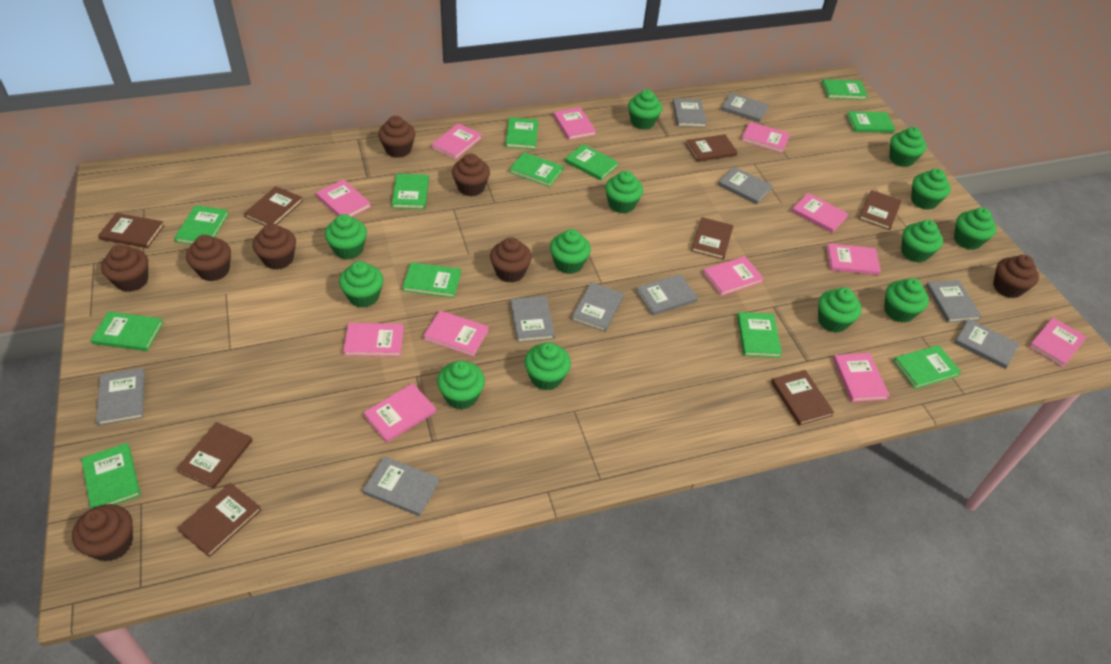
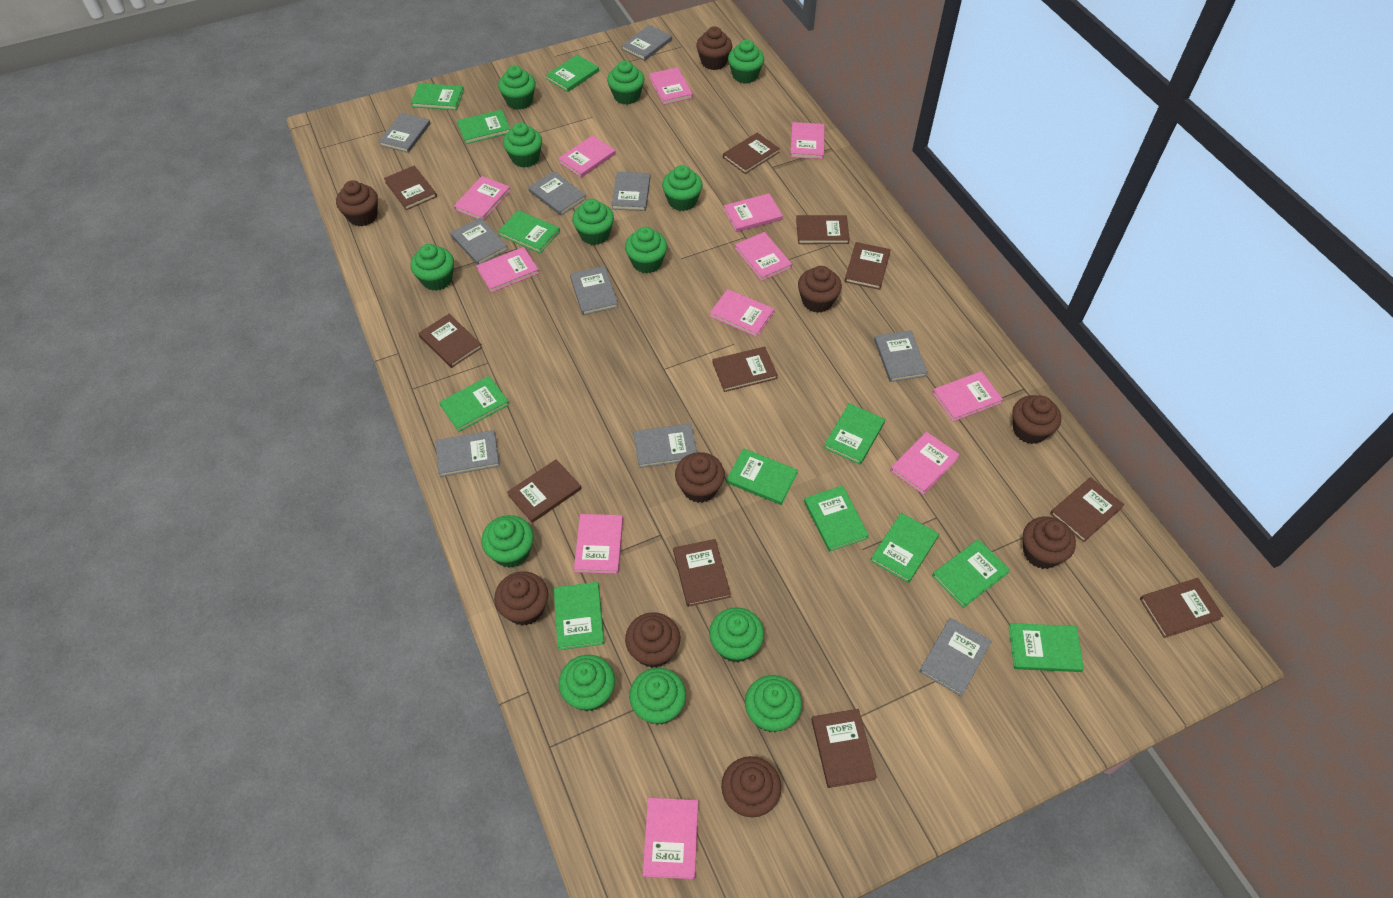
brown book: [98,213,165,248] [176,422,253,489] [177,483,262,557] [244,186,303,226] [686,134,737,162] [691,217,733,260] [771,370,834,426] [859,190,902,230] = 8 -> [384,166,437,210] [418,314,482,368] [507,459,581,523] [673,539,731,607] [712,347,778,392] [723,133,780,174] [796,215,850,244] [811,709,877,788] [845,242,891,290] [1050,477,1124,542] [1140,578,1224,638] = 11
brown cupcake: [72,504,133,562] [101,245,148,292] [186,235,231,281] [252,224,296,270] [378,116,415,158] [452,153,490,196] [490,237,532,283] [993,255,1039,298] = 8 -> [336,180,378,227] [494,571,548,626] [625,612,680,668] [675,452,725,503] [696,27,732,70] [721,756,781,817] [798,266,842,313] [1012,395,1061,444] [1023,516,1076,569] = 9

